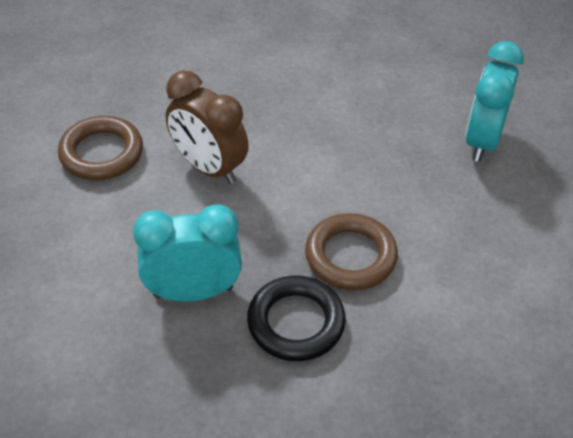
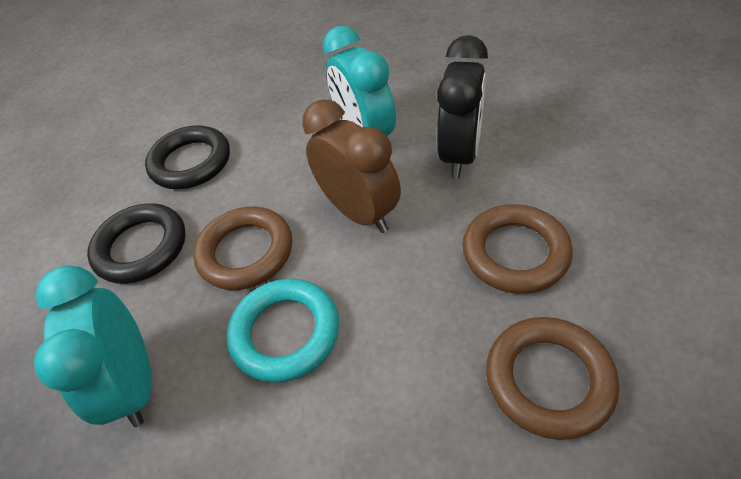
black clock: none = 0 -> [437,35,488,178] = 1
black ring: [247,276,346,361] = 1 -> [87,204,186,284] [145,125,230,189] = 2
brown ring: [58,116,143,180] [305,213,398,290] = 2 -> [193,207,292,290] [462,204,573,294] [486,317,619,440] = 3
turquoise ring: none = 0 -> [227,279,339,383] = 1

